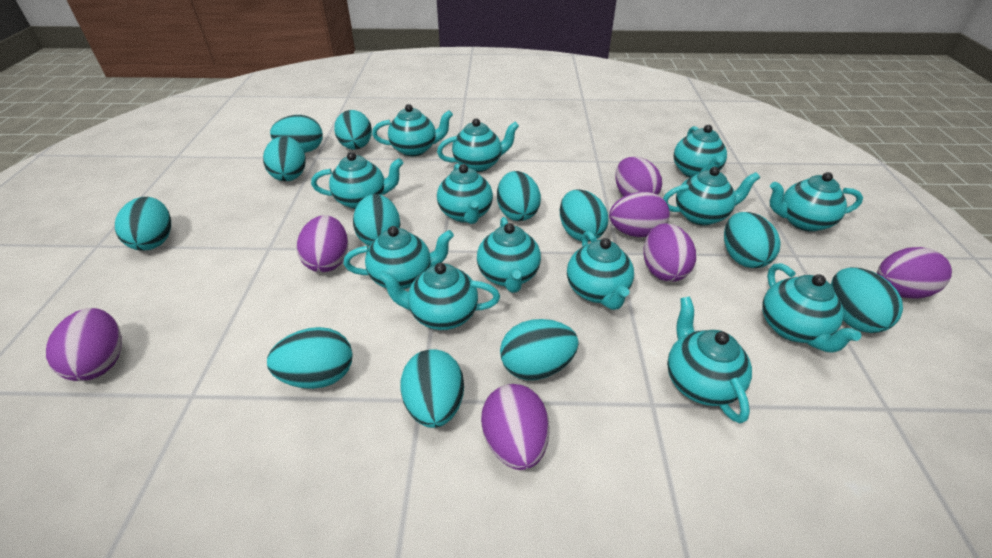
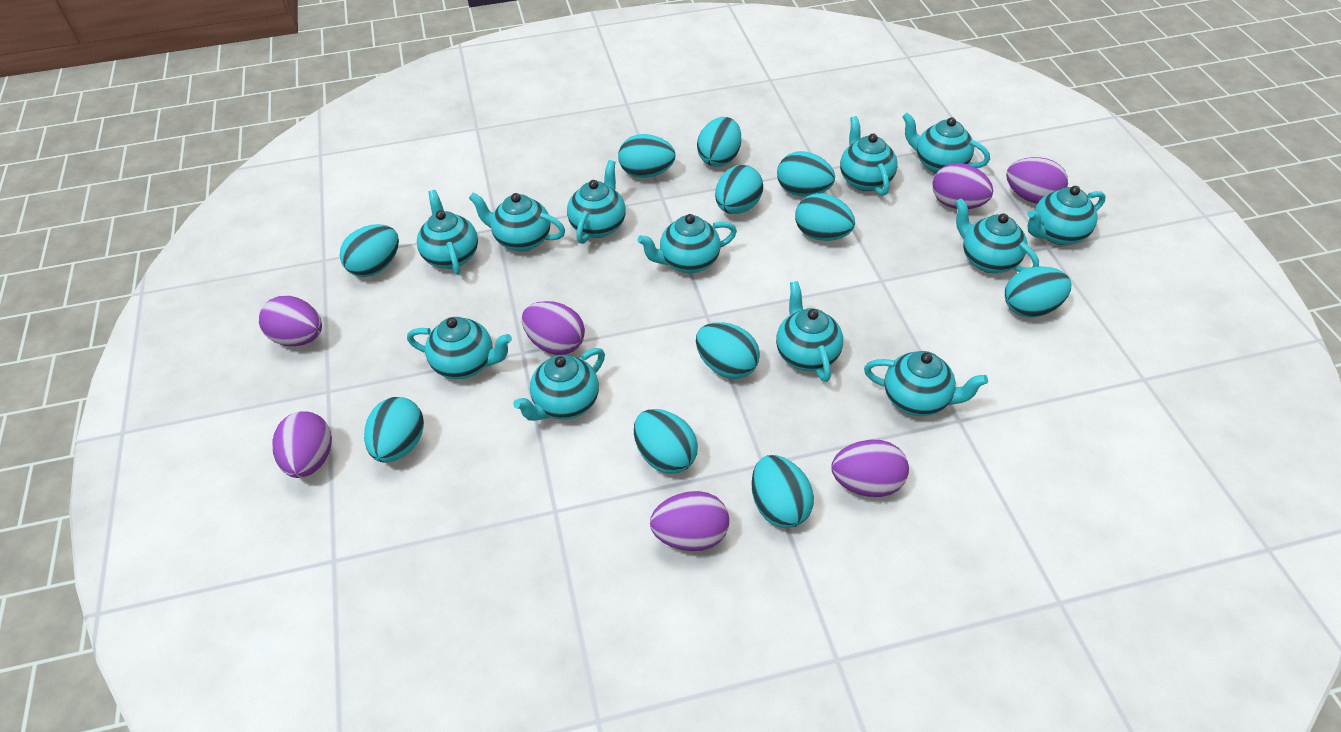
turquoise egg: [115,197,171,250] [263,136,306,181] [267,327,353,389] [270,115,323,153] [334,110,372,149] [353,194,400,246] [400,349,464,428] [497,171,541,221] [500,319,579,380] [560,189,608,242] [724,212,781,268] [831,267,903,333] = 12 -> [340,224,399,277] [364,397,424,463] [618,134,676,178] [634,409,698,474] [696,322,760,379] [697,117,741,167] [715,165,763,214] [751,455,814,528] [777,151,835,197] [795,193,855,241] [1005,266,1071,318] = 11
turquoise teapot: [311,152,403,209] [343,226,454,290] [372,104,453,156] [378,263,500,330] [437,118,519,172] [437,164,493,224] [477,217,541,293] [567,231,634,310] [663,167,760,225] [667,297,752,423] [674,125,727,178] [762,263,862,352] [770,172,863,232] = 13 -> [407,317,512,379] [417,190,478,275] [469,192,565,252] [513,348,605,421] [567,160,626,244] [638,214,737,273] [776,281,843,382] [840,116,898,196] [864,351,988,416] [902,112,990,173] [955,198,1039,273] [1027,186,1106,245] = 12

